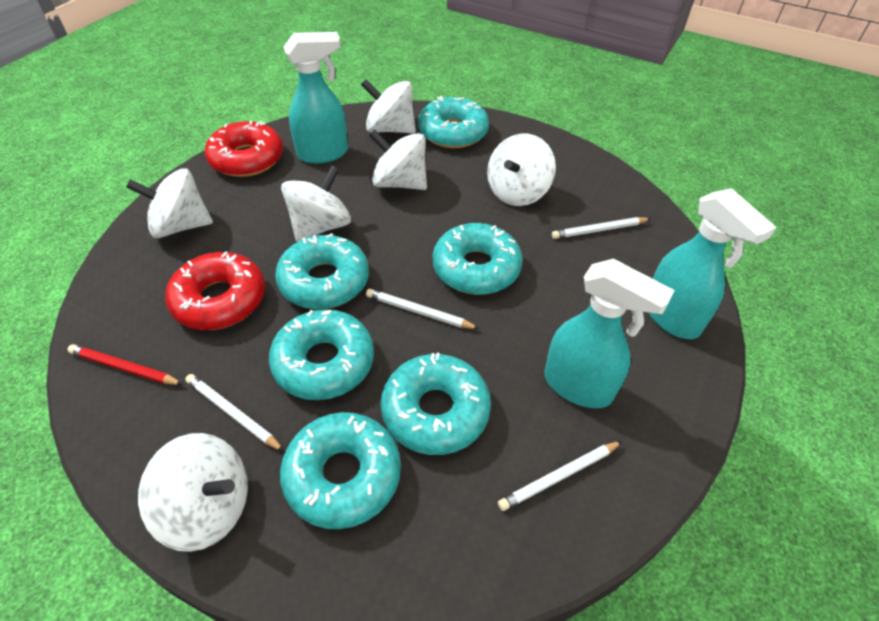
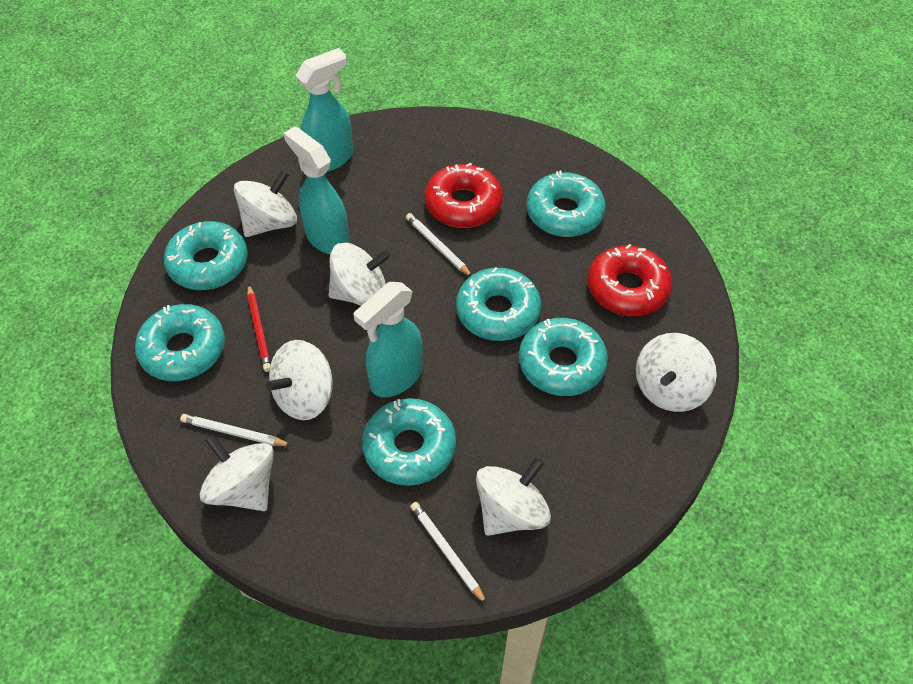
white pencil: [185,374,284,452] [366,289,480,329] [498,441,622,511] [552,217,651,239] = 4 -> [180,414,292,446] [406,213,472,276] [410,502,487,605] = 3

